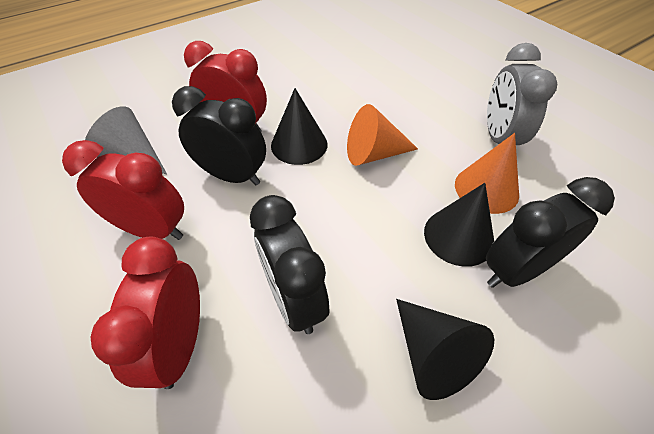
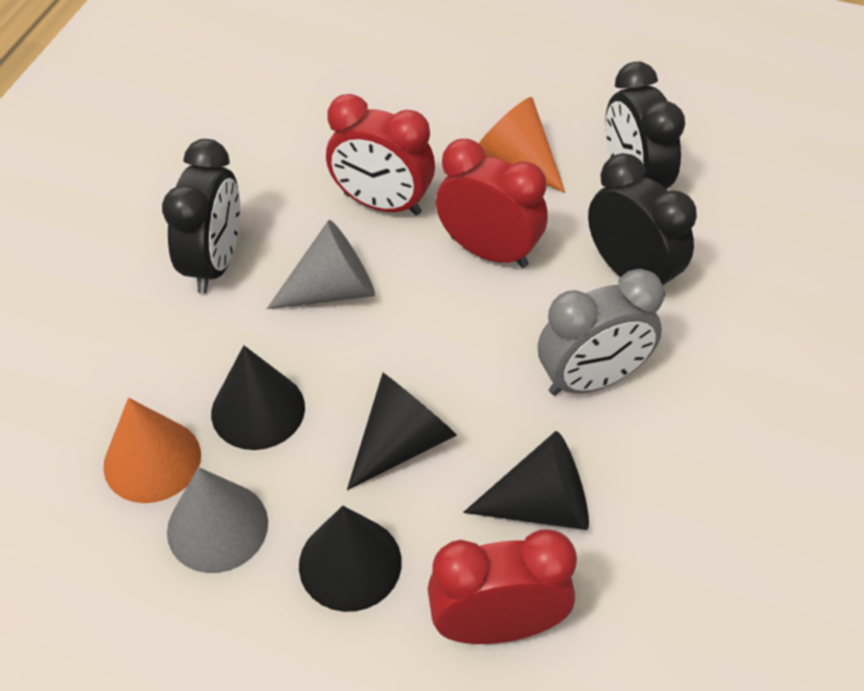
black cone: [271,88,327,165] [396,299,494,400] [424,183,494,267] = 3 -> [211,345,305,450] [299,506,402,612] [347,372,457,490] [463,431,589,530] = 4
grey cone: [85,106,167,174] = 1 -> [167,467,268,573] [267,220,375,309] = 2

